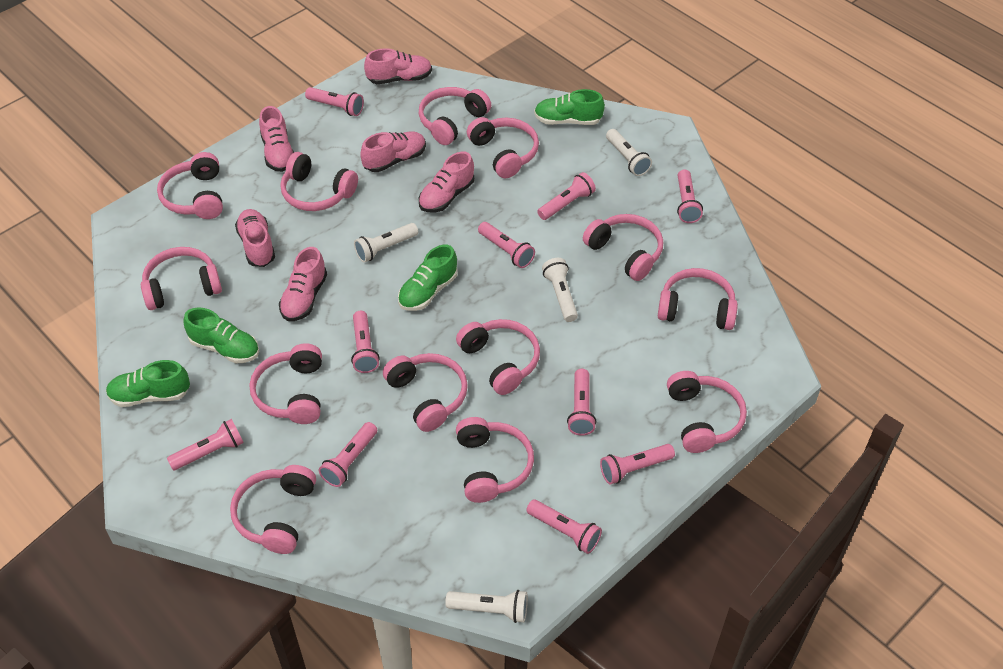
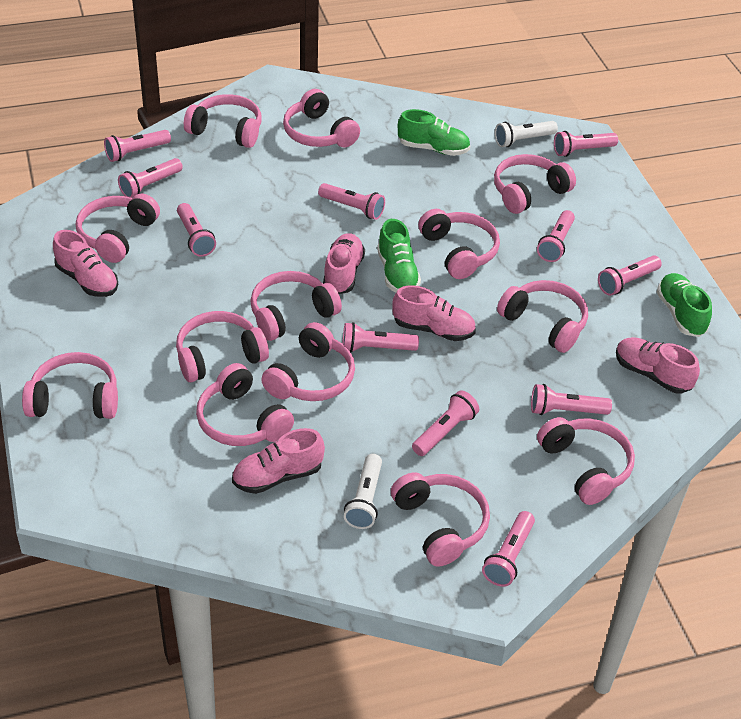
green shoe: [106,360,190,407] [183,308,259,363] [398,245,458,311] [534,89,605,125] = 4 -> [377,219,421,292] [398,109,470,156] [657,273,712,337] = 3
pink flashlight: [167,419,244,470] [305,87,364,116] [319,422,377,487] [351,311,380,373] [478,222,535,268] [526,499,602,554] [537,172,596,220] [567,369,596,436] [600,444,675,484] [677,169,703,223] = 10 -> [104,130,171,162] [118,158,183,198] [177,203,216,257] [318,183,385,220] [342,322,419,352] [412,390,479,456] [482,511,535,587] [531,384,612,415] [537,210,575,262] [554,131,618,157] [598,256,662,296] = 11
pink shoe: [235,209,275,267] [259,106,294,172] [279,247,327,321] [360,131,426,172] [364,48,432,84] [419,152,474,212] = 6 -> [53,230,118,297] [232,428,325,494] [323,233,365,294] [392,285,476,341] [616,337,700,394] = 5
white flashlight: [354,223,418,262] [445,590,528,623] [542,258,578,322] [606,129,652,176] = 4 -> [344,454,382,529] [495,121,558,147] = 2

